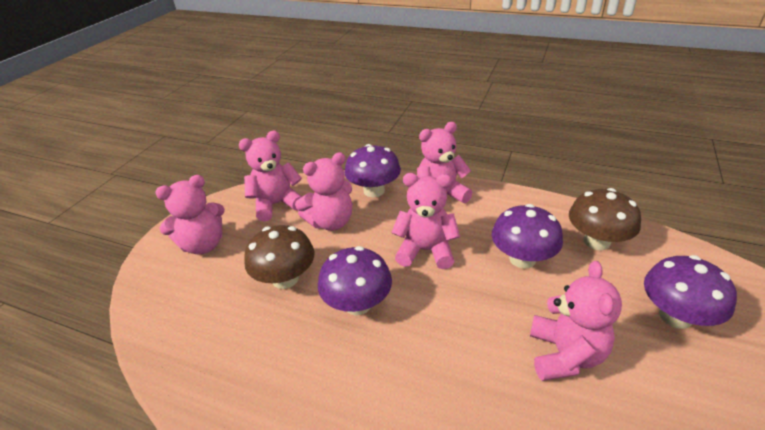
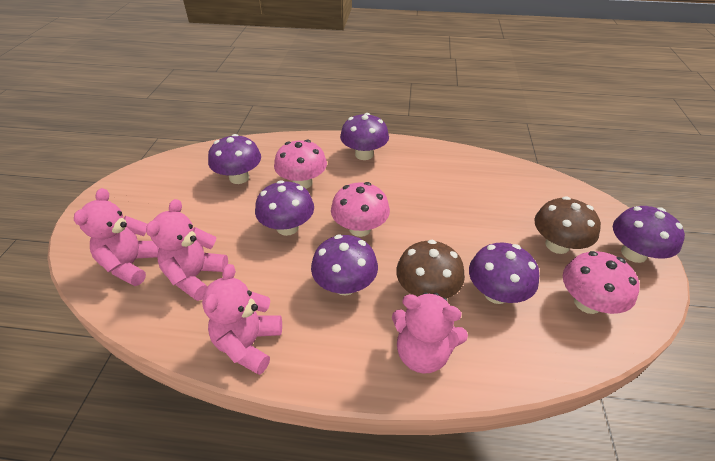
pink mushroom: none = 0 -> [274,140,327,189] [331,182,390,237] [563,251,640,314] = 3
pink teddy bear: [155,175,225,255] [239,131,302,222] [295,152,352,231] [391,173,460,269] [417,122,473,203] [530,261,622,381] = 6 -> [74,188,159,286] [146,199,228,301] [202,264,282,375] [392,292,468,374] = 4
purple mushroom: [318,246,392,315] [345,144,401,197] [492,204,563,269] [644,255,737,329] = 4 -> [208,134,261,184] [255,180,314,236] [311,235,378,296] [340,113,389,160] [469,243,539,304] [613,206,685,263] = 6

